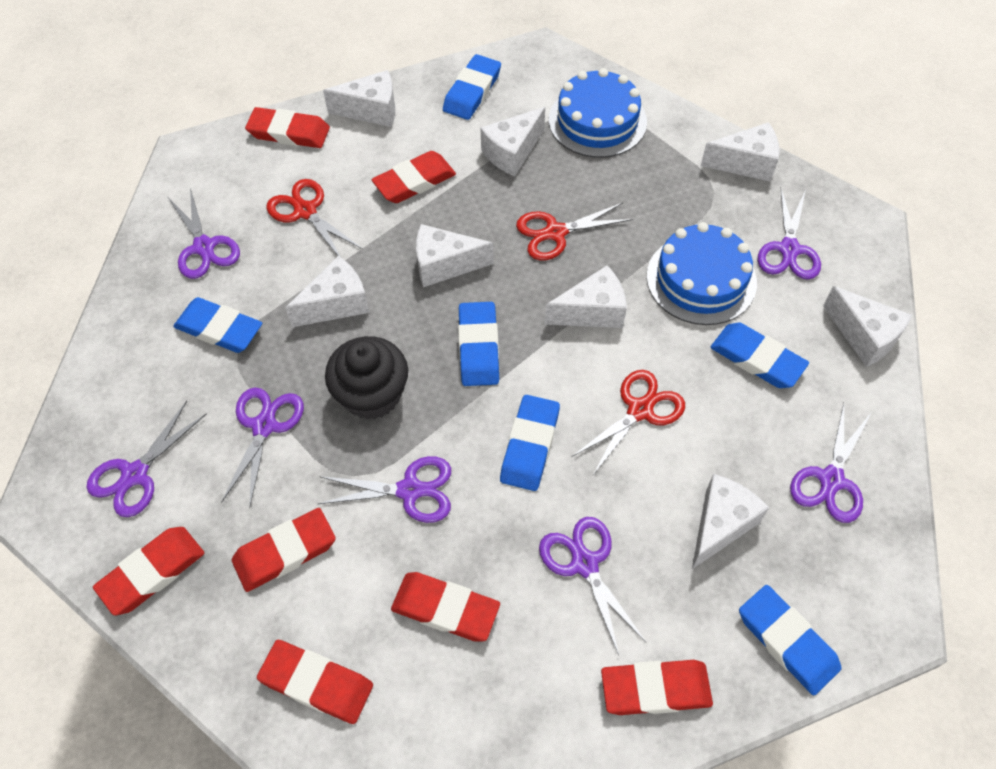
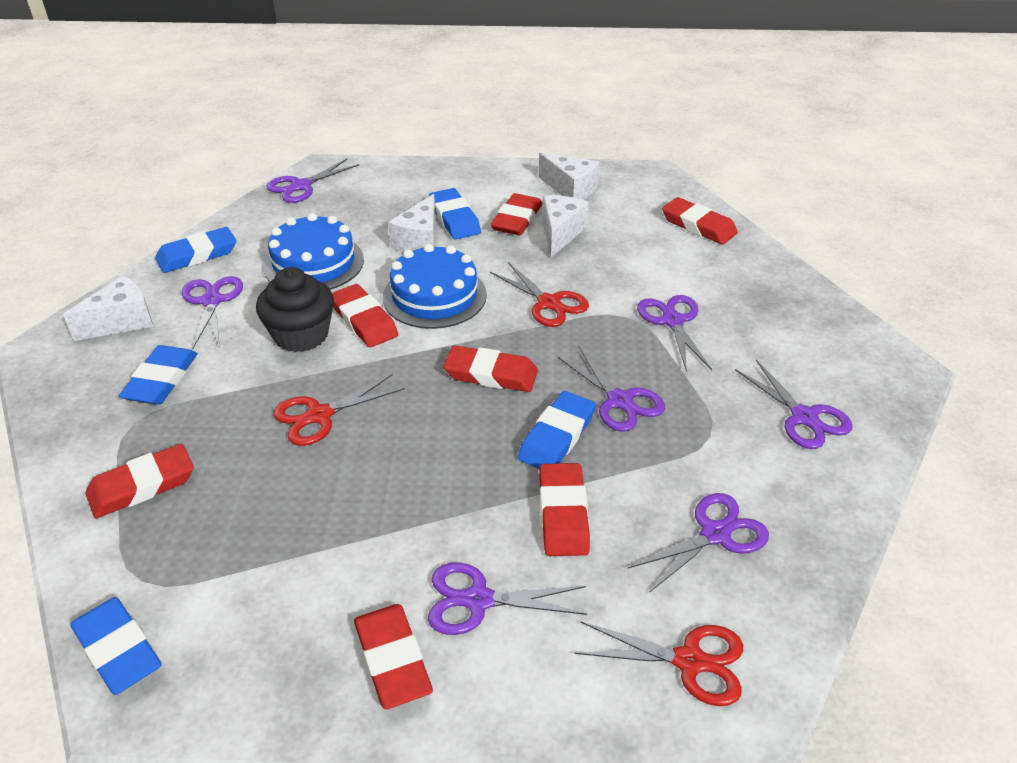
blue eraser: [173,297,262,353] [443,54,501,120] [458,302,499,386] [500,395,560,491] [711,323,809,388] [739,585,842,695] = 6 -> [70,597,162,695] [119,345,198,405] [155,227,236,273] [429,188,481,240] [518,391,596,469] = 5
white cheese: [285,256,369,327] [323,70,395,127] [416,224,494,287] [480,107,545,176] [545,265,627,328] [692,474,769,569] [701,122,779,182] [823,286,912,367] = 8 -> [63,275,153,341] [388,194,436,252] [539,152,599,200] [543,195,589,257] = 4

